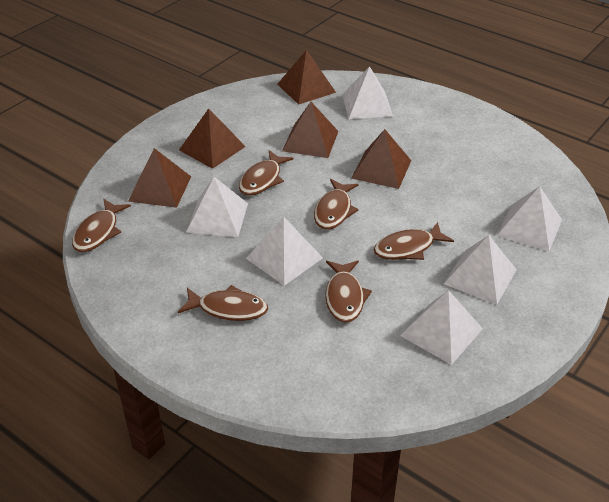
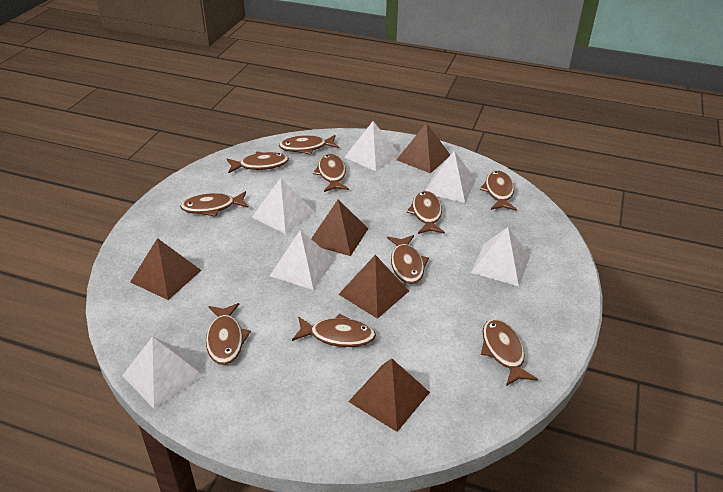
brown fish: [72,199,131,252] [178,285,268,321] [239,150,294,196] [314,179,359,229] [325,261,372,323] [374,222,454,260] = 6 -> [180,191,249,217] [206,303,251,365] [227,152,289,173] [279,135,339,155] [292,313,376,347] [313,154,349,192] [387,235,429,284] [406,191,445,234] [480,170,517,211] [481,319,538,386] = 10

